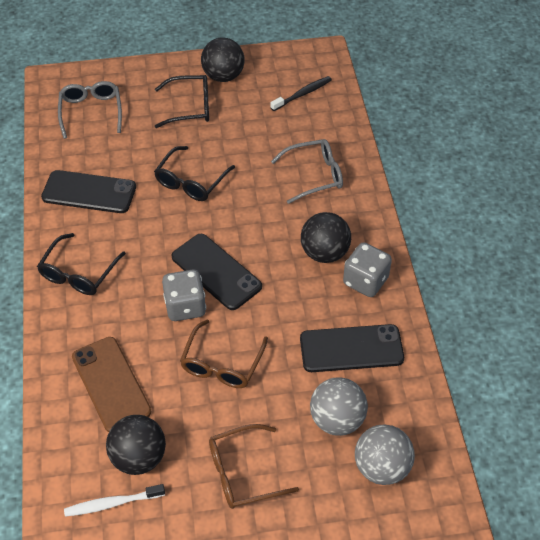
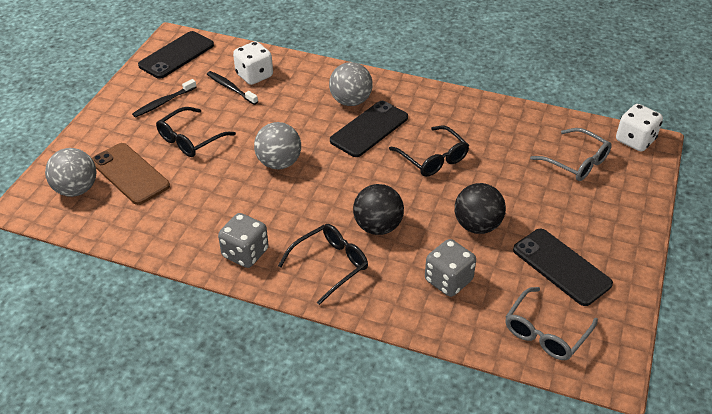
black ball: [106,415,166,475] [201,37,244,82] [301,212,351,263] = 3 -> [353,184,404,235] [455,183,506,234] = 2
black toothbrush: [270,76,332,111] = 1 -> [132,79,197,118] [207,71,258,105] = 2
brown glasses: [180,320,268,388] [209,424,299,509] = 2 -> none = 0
grey ball: [310,377,368,436] [355,424,415,485] = 2 -> [45,148,97,197] [254,122,301,169] [329,62,373,106] = 3
white dice: none = 0 -> [233,41,273,85] [616,104,663,152] = 2
white toothbrush: [64,484,165,517] = 1 -> none = 0

